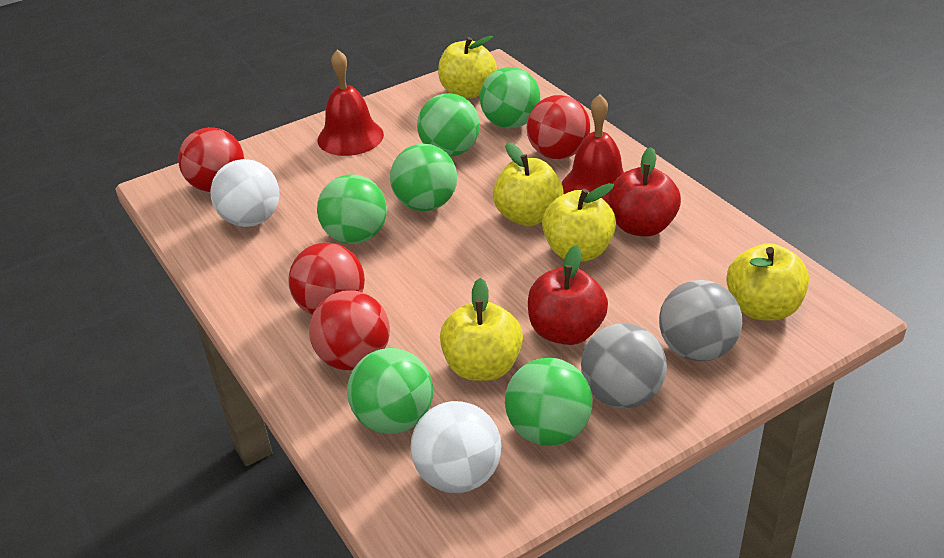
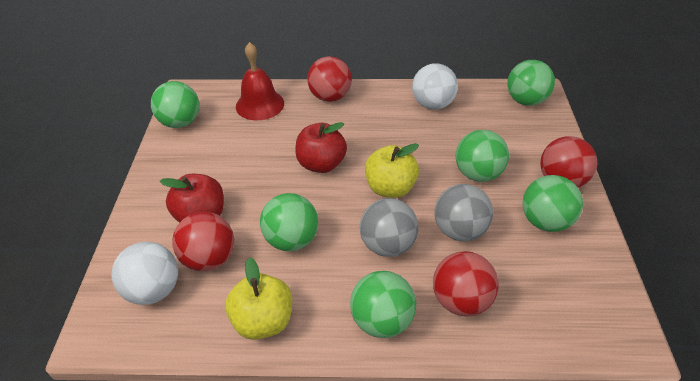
red bell: [318,49,384,156] [561,94,624,205] = 2 -> [236,42,284,121] = 1
yellow apple: [438,36,497,98] [440,278,523,381] [493,142,564,226] [542,183,616,261] [726,243,809,321] = 5 -> [225,257,292,340] [365,143,419,198] = 2

